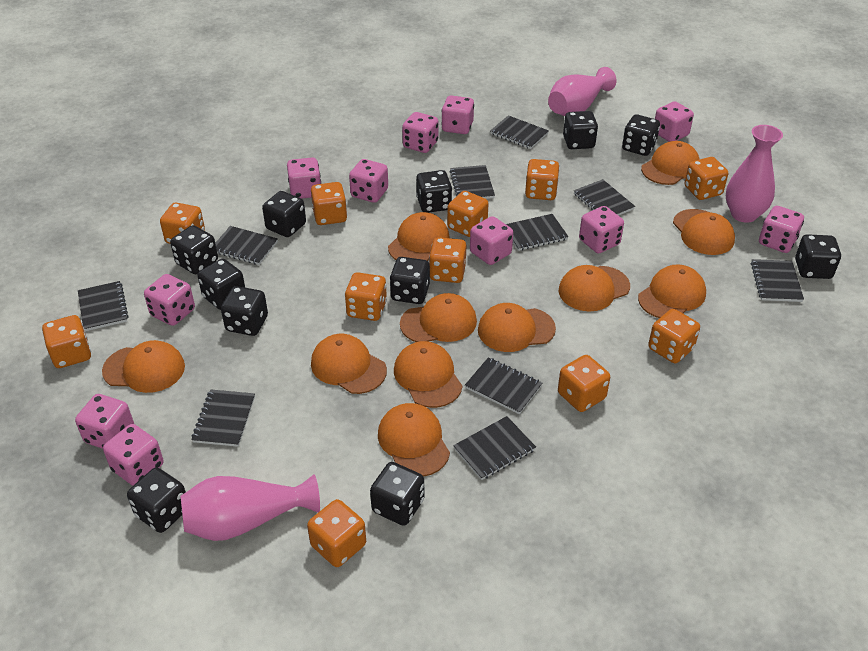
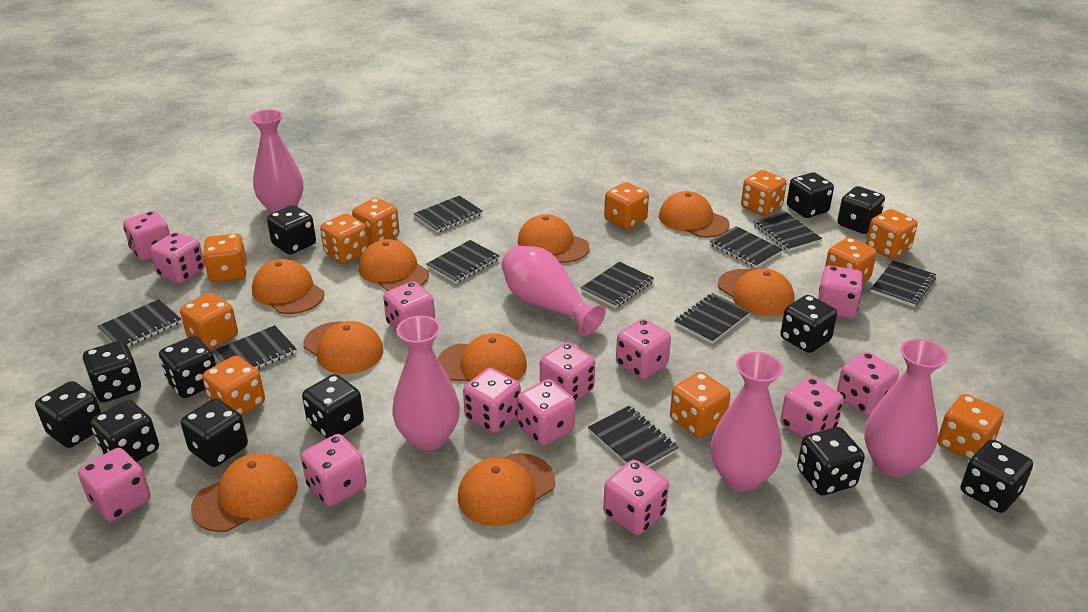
black dice: [127,468,186,533] [170,225,218,274] [197,259,245,310] [221,286,268,336] [262,191,306,237] [370,462,424,526] [390,257,430,304] [416,170,452,213] [563,111,598,149] [622,114,660,156] [795,234,841,279] = 11 -> [35,381,101,448] [83,340,141,402] [91,400,159,462] [159,336,216,398] [181,398,248,467] [267,205,316,254] [302,374,364,438] [780,295,837,353] [787,172,834,218] [797,427,865,495] [837,186,885,234] [961,439,1033,513] = 12
orange cap: [102,340,185,393] [311,334,387,394] [378,403,450,477] [388,212,450,261] [394,341,462,408] [400,293,477,342] [478,303,556,352] [559,265,630,311] [638,264,706,318] [641,141,700,185] [673,209,735,255] = 11 -> [191,453,298,532] [252,259,324,314] [303,321,383,374] [359,239,429,291] [438,333,527,382] [458,453,555,526] [518,214,589,263] [659,191,729,238] [718,268,794,316] = 9
pink dice: [75,394,134,449] [103,424,164,486] [144,274,195,326] [287,157,321,199] [349,159,388,203] [402,112,438,153] [441,95,474,134] [470,216,513,265] [579,206,624,253] [655,101,694,142] [759,206,804,253] = 11 -> [78,448,151,522] [123,211,170,261] [150,232,205,283] [301,434,367,506] [383,281,435,331] [463,368,521,433] [517,379,575,446] [540,342,595,401] [603,460,669,535] [616,319,671,379] [780,377,844,438] [818,266,863,318] [837,352,899,415] = 13
pink vase: [180,475,320,541] [548,67,617,116] [726,125,783,223] = 3 -> [250,110,303,214] [392,316,460,451] [501,246,605,336] [711,352,783,491] [864,339,948,477] = 5

